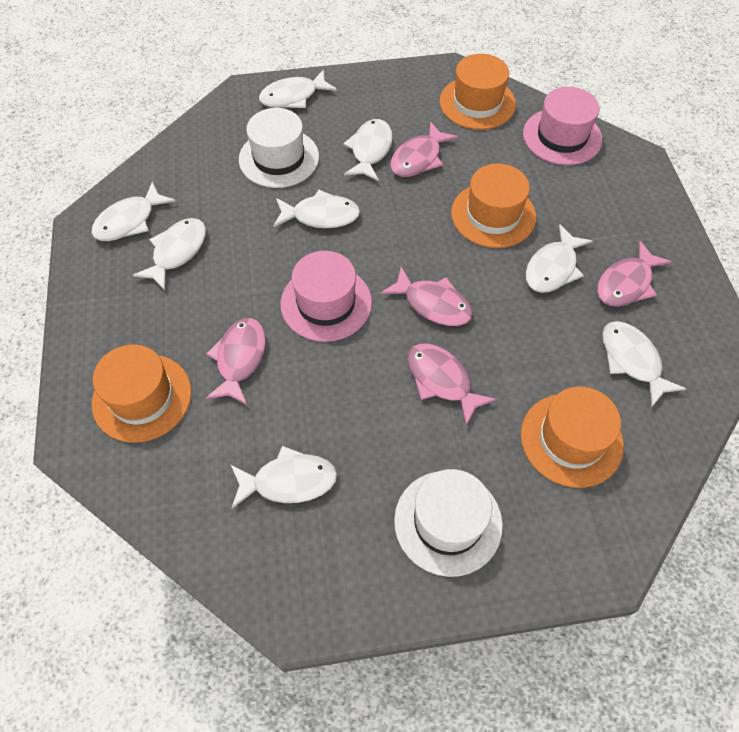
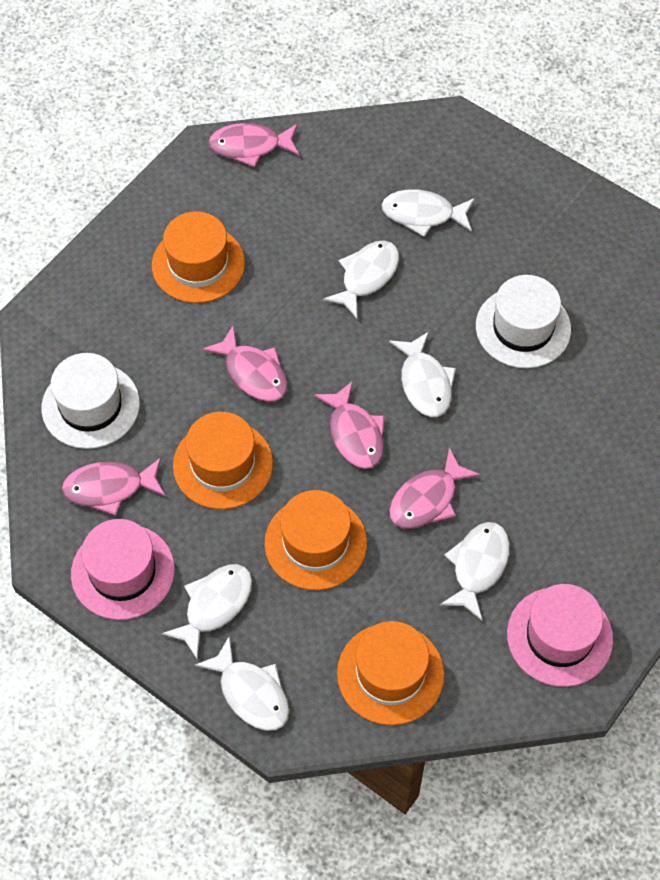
white fish: [92,182,176,241] [133,218,206,290] [231,446,337,509] [259,69,337,108] [273,190,360,228] [343,119,393,181] [526,224,593,293] [602,321,686,407] = 8 -> [162,564,252,660] [195,636,290,731] [323,240,399,319] [381,189,475,237] [389,332,456,417] [440,522,510,621] = 6

